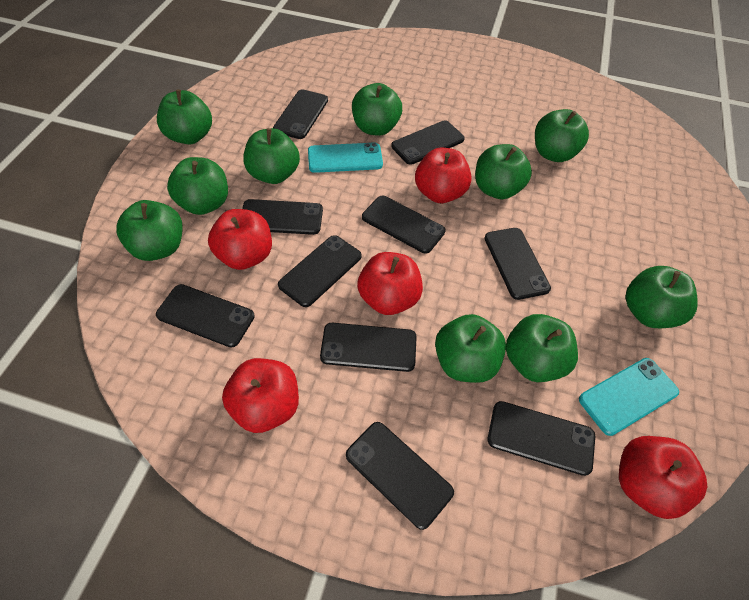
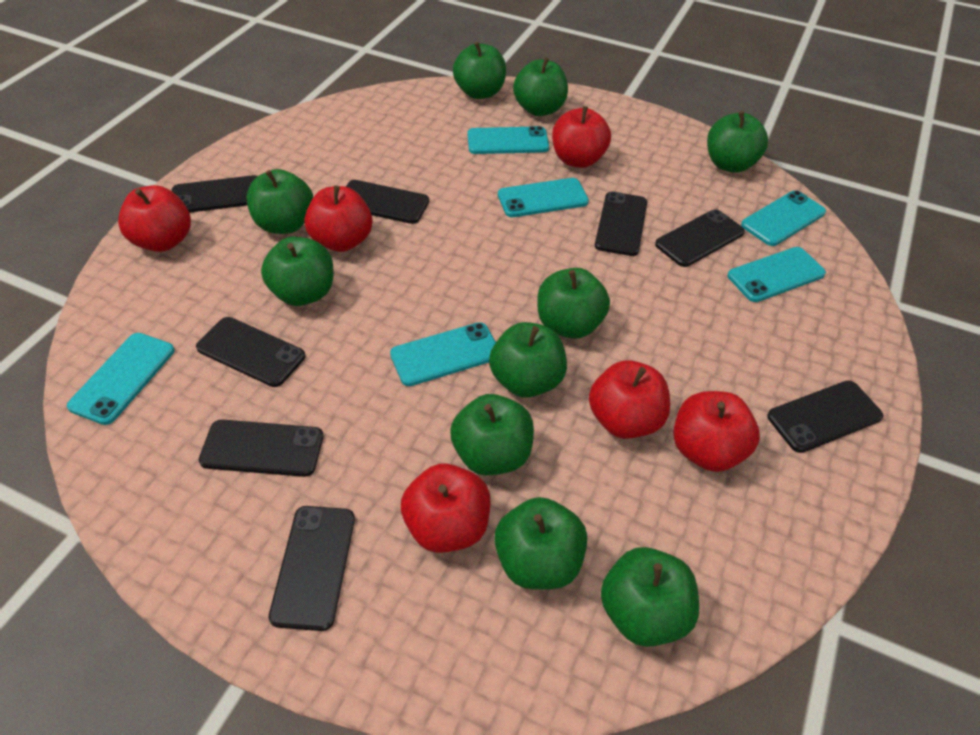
black phone: [156,284,255,348] [242,199,323,235] [273,89,328,139] [278,235,362,307] [320,323,417,372] [346,422,454,530] [362,196,446,253] [391,120,465,165] [484,228,551,300] [488,401,595,476] = 10 -> [172,175,258,213] [196,317,305,387] [199,419,324,477] [269,506,355,631] [346,180,429,224] [595,192,647,256] [655,209,745,267] [767,380,883,453] = 8
red apple: [208,209,272,270] [222,358,299,433] [357,252,423,315] [415,148,472,203] [619,436,707,519] = 5 -> [118,185,191,252] [304,186,372,252] [401,464,491,553] [552,106,611,168] [589,360,670,439] [673,391,760,472] = 6
turquoise phone: [308,142,383,173] [579,358,679,436] = 2 -> [67,333,175,425] [390,322,496,386] [468,126,549,154] [498,178,589,217] [727,247,826,302] [741,190,826,246] = 6

